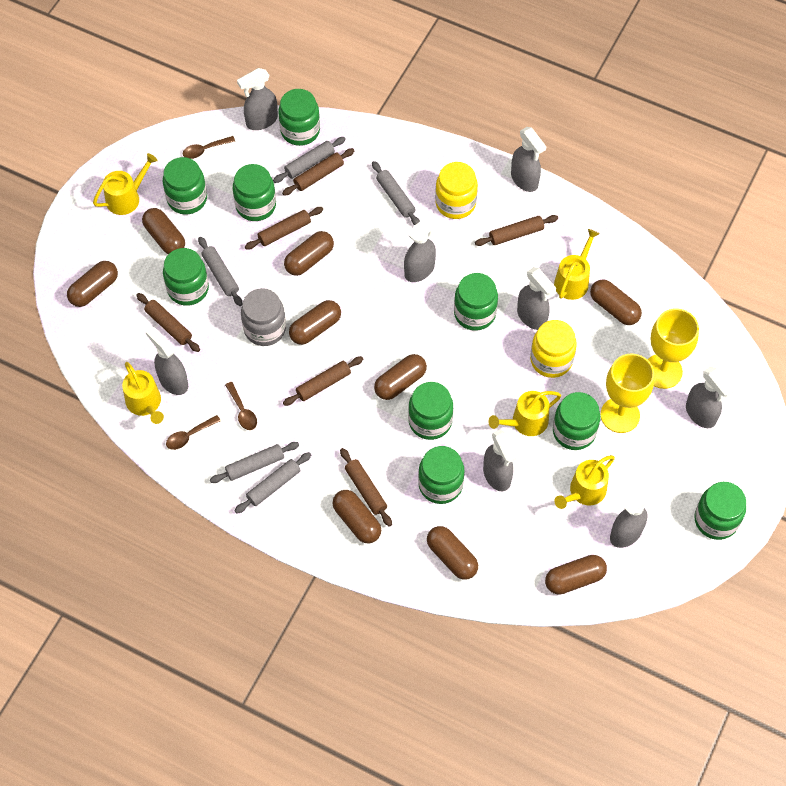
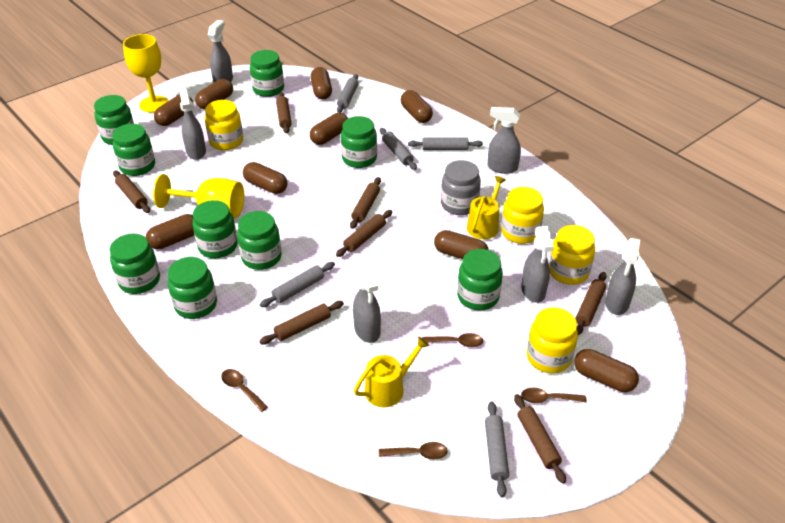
brown rolling pin: [136,293,200,352] [245,207,323,250] [282,148,354,196] [283,356,363,406] [340,448,392,527] [475,215,558,246] = 6 -> [113,171,150,213] [260,301,344,344] [276,92,292,134] [336,210,392,257] [350,177,381,229] [514,394,566,484] [576,272,607,335] = 7
brown spoon: [166,415,221,450] [183,136,235,159] [225,382,257,430] = 3 -> [221,369,268,412] [379,442,448,460] [422,333,483,347] [521,388,586,403] = 4
grey spray bottle: [146,327,188,395] [237,68,278,130] [404,213,438,282] [483,429,517,491] [511,127,546,192] [517,267,556,330] [610,483,657,548] [686,366,734,428] = 8 -> [179,86,206,160] [208,20,233,83] [353,264,381,343] [488,107,521,174] [521,226,554,303] [605,238,640,315] = 6
yellow jar: [435,162,478,219] [530,320,577,378] = 2 -> [205,100,243,150] [501,187,544,244] [527,307,578,373] [549,225,595,285] = 4
yellow watering can: [93,153,158,215] [122,362,164,424] [488,391,561,436] [554,229,599,300] [554,455,615,509] = 5 -> [354,337,429,407] [467,176,506,239] = 2

